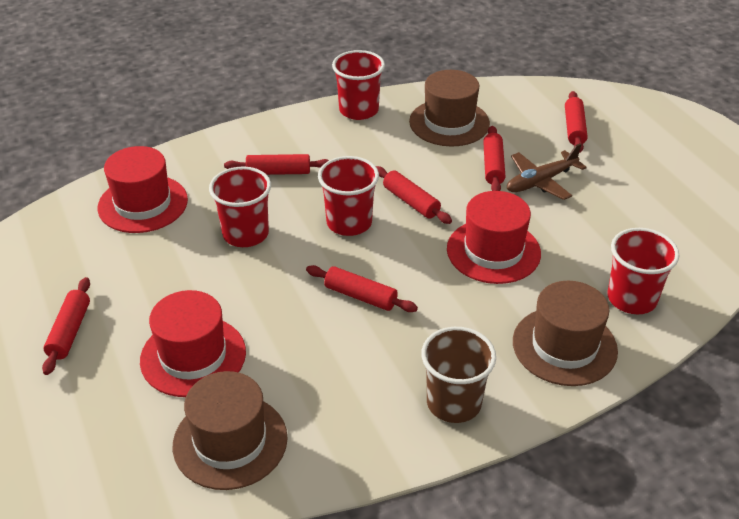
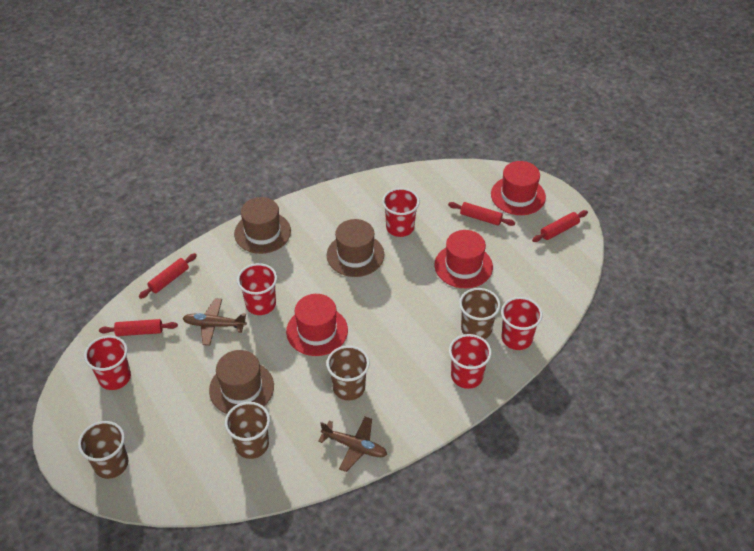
brown cup: [421,327,496,423] = 1 -> [78,421,128,479] [225,402,270,459] [326,345,370,401] [459,288,500,339] = 4
brown plane: [507,144,587,200] = 1 -> [182,298,247,346] [318,417,387,472] = 2
red cup: [209,167,271,247] [318,156,379,236] [332,50,385,120] [607,228,679,314] = 4 -> [84,336,131,390] [237,263,277,315] [382,188,420,237] [449,334,492,389] [501,297,543,350] = 5
red rolling pin: [42,277,90,375] [224,154,329,175] [306,265,418,312] [376,166,452,224] [483,126,506,191] [565,91,587,153] = 6 -> [99,319,178,336] [139,253,197,299] [448,202,515,226] [532,210,588,242] = 4

